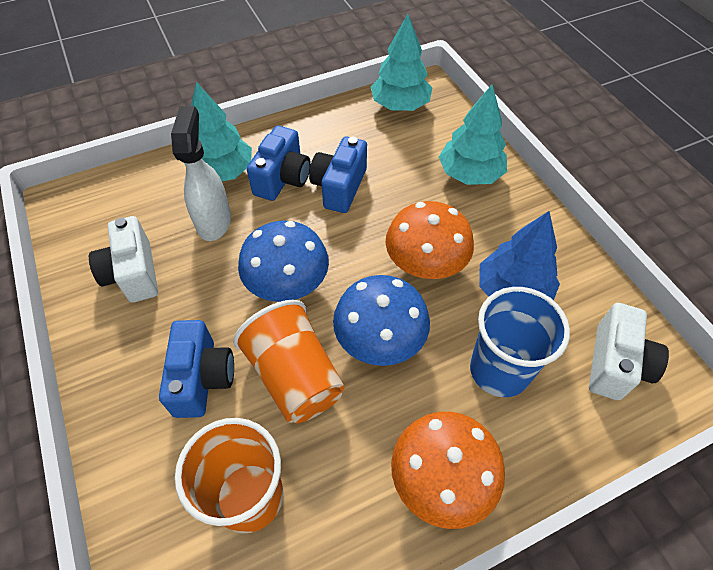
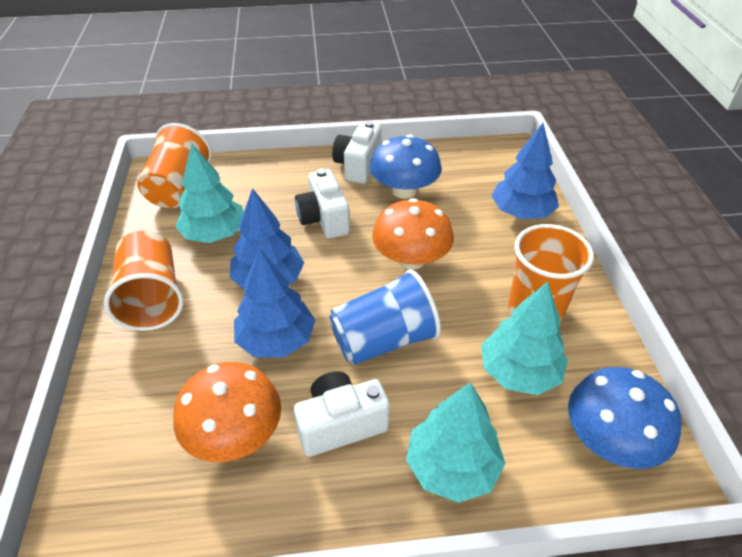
blue camera: [159,320,234,418] [247,126,311,201] [309,137,367,213] = 3 -> none = 0
blue tree: [479,211,560,300] = 1 -> [230,188,304,290] [234,248,315,358] [492,123,559,219] = 3
orange cup: [175,418,283,533] [233,300,345,423] = 2 -> [104,231,183,331] [137,123,212,208] [508,224,594,323] = 3
white camera: [89,216,158,303] [589,303,669,400] = 2 -> [294,371,390,457] [295,169,350,239] [332,121,382,184] = 3
white spray bottle: [171,106,231,241] = 1 -> none = 0

